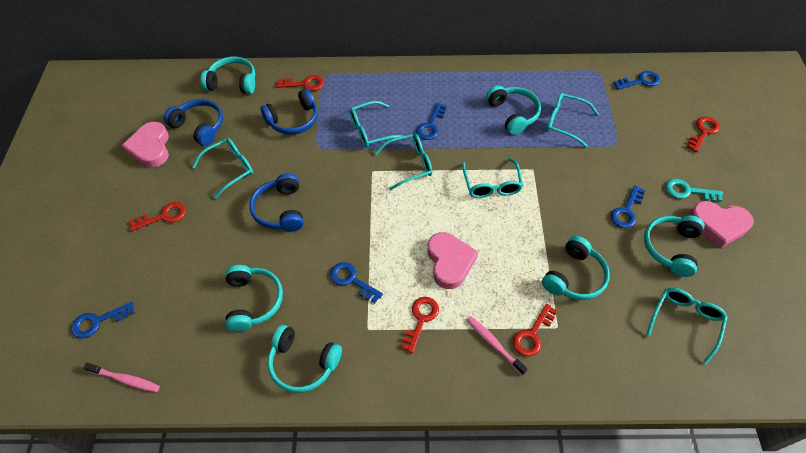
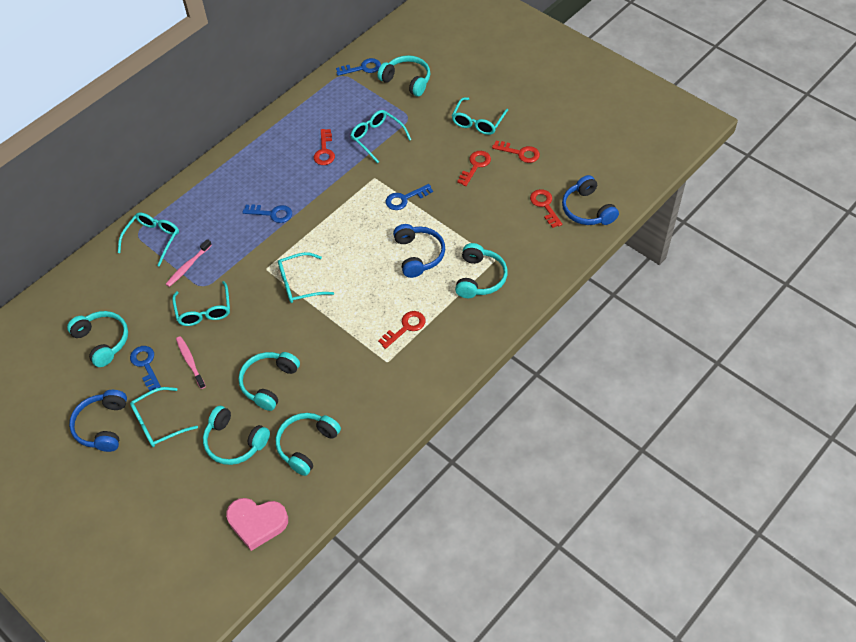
blue key: [71,302,135,339] [330,262,383,303] [416,103,447,140] [611,186,645,228] [613,71,660,90] = 5 -> [130,346,161,391] [242,204,292,223] [336,58,381,76] [386,184,433,210] = 4
pink heart: [122,122,169,168] [428,232,478,289] [689,201,754,248] = 3 -> [226,498,288,551] = 1
turquoise key: [666,179,723,202] = 1 -> none = 0

